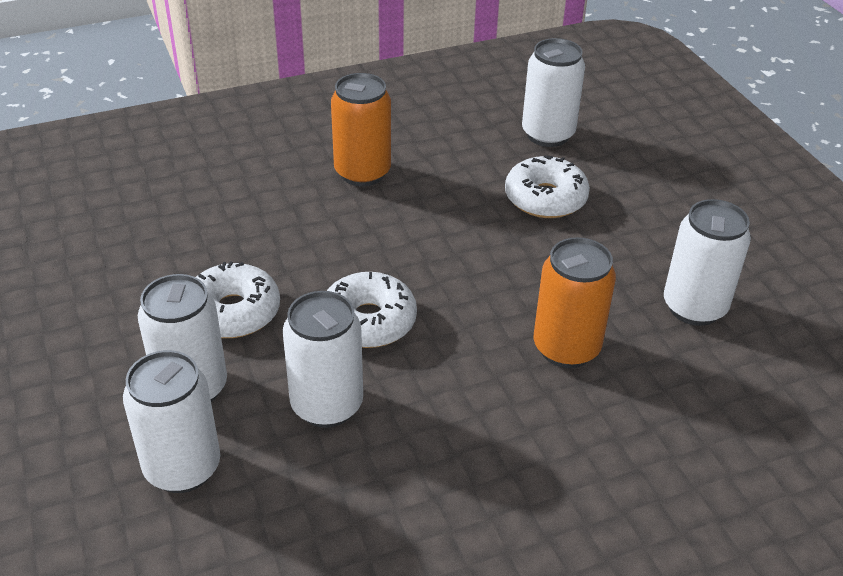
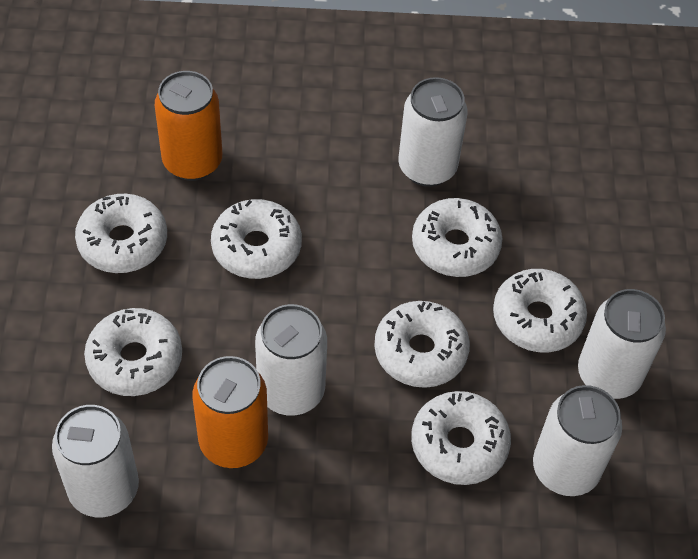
white donut: [196,262,280,338] [327,272,417,348] [505,155,590,218] = 3 -> [75,194,167,273] [84,308,182,396] [211,199,302,279] [374,301,470,388] [411,391,511,485] [412,198,502,277] [493,269,587,352] = 7

